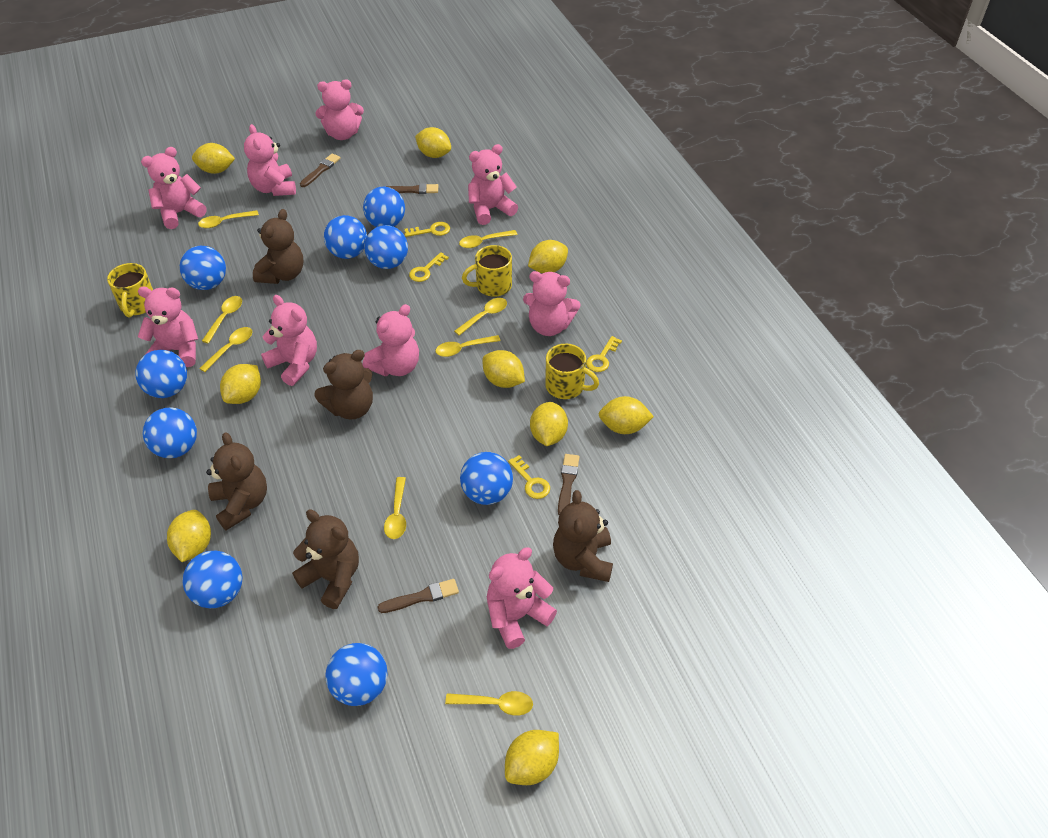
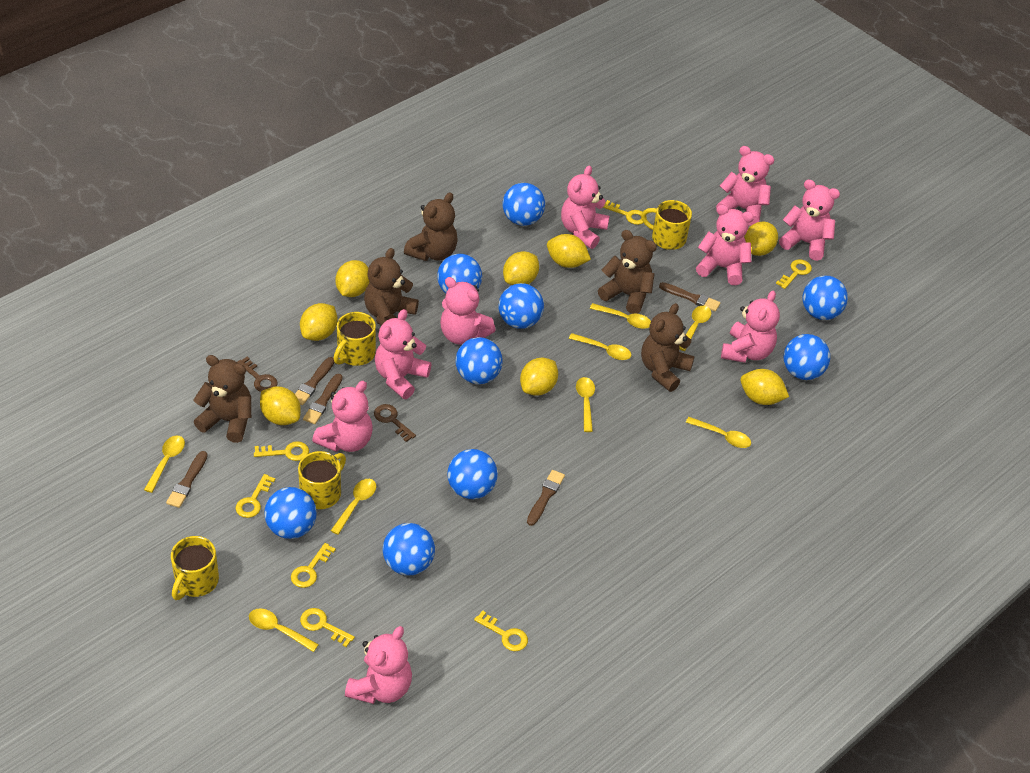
brown brush: [300,154,341,187] [378,579,459,613] [385,183,438,194] [558,454,579,515] = 4 -> [166,451,208,508] [295,357,334,405] [303,374,343,424] [527,470,565,526] [659,282,720,312] = 5
brown key: none = 0 -> [237,357,278,392] [374,404,416,442] = 2
yellow key: [404,222,450,237] [409,252,449,282] [508,455,550,499] [586,336,622,372] = 4 -> [236,474,276,518] [254,441,309,461] [291,543,336,588] [300,608,355,647] [474,610,528,651] [603,200,647,225] [776,259,812,289] = 7
yellow lemon: [167,510,211,562] [192,143,235,174] [220,364,261,404] [415,127,451,158] [482,350,525,388] [505,730,559,785] [528,240,568,273] [530,402,568,446] [599,396,654,434] = 9 -> [260,386,301,425] [300,303,337,341] [335,260,370,297] [503,251,539,285] [520,358,558,396] [547,234,591,268] [741,369,789,405] [744,221,778,256] = 8
yellow mug: [107,263,153,318] [462,245,512,297] [545,344,599,399] = 3 -> [171,536,219,600] [298,451,346,509] [333,312,376,366] [641,200,692,250] = 4

